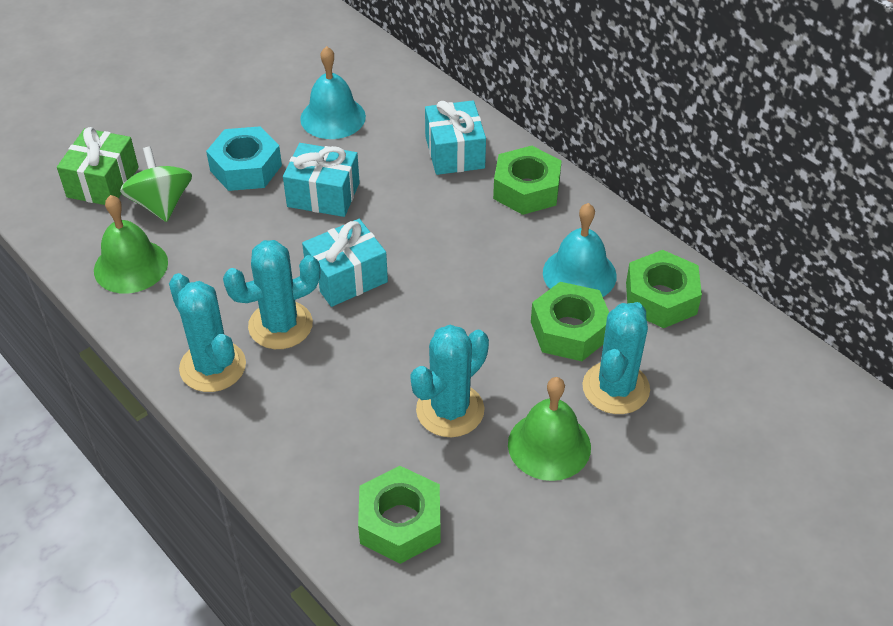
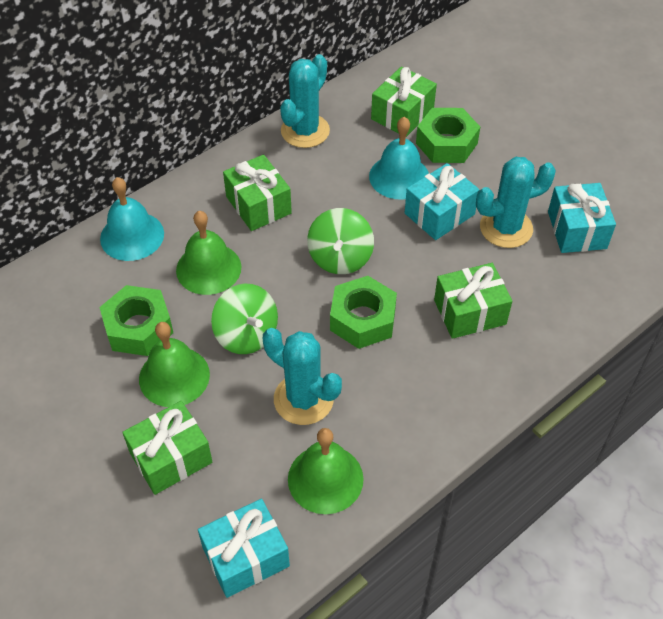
green bell: [94,195,168,294] [508,377,591,481] = 2 -> [139,322,210,407] [176,211,241,295] [288,428,364,514] = 3
green gift: [57,127,139,205] = 1 -> [122,401,212,495] [223,154,292,231] [371,67,437,137] [434,263,512,339] = 4
green nut: [358,466,441,564] [493,146,562,215] [531,282,609,361] [626,250,702,328] = 4 -> [99,285,173,356] [330,276,397,349] [416,108,480,163] = 3
green spinning top: [120,146,192,222] = 1 -> [211,284,278,354] [307,208,374,274] = 2
turquoise cactus: [169,273,246,392] [223,240,320,349] [410,325,489,437] [582,302,650,414] = 4 -> [263,328,342,425] [280,54,330,148] [476,157,556,248] = 3
turquoise nut: [206,126,282,191] = 1 -> none = 0

